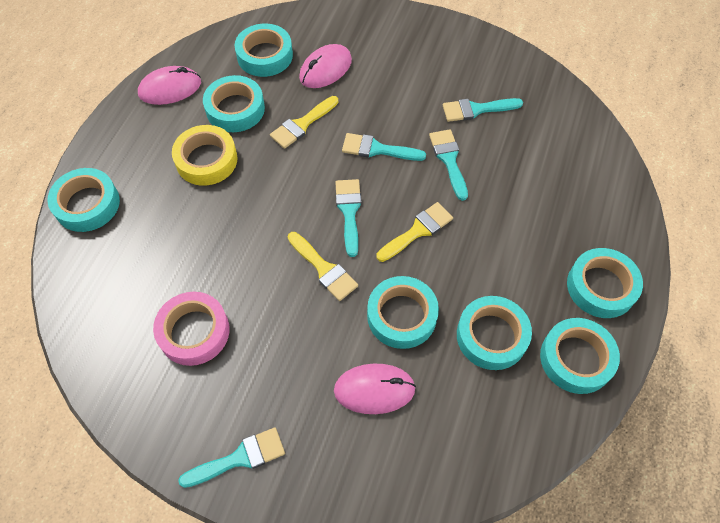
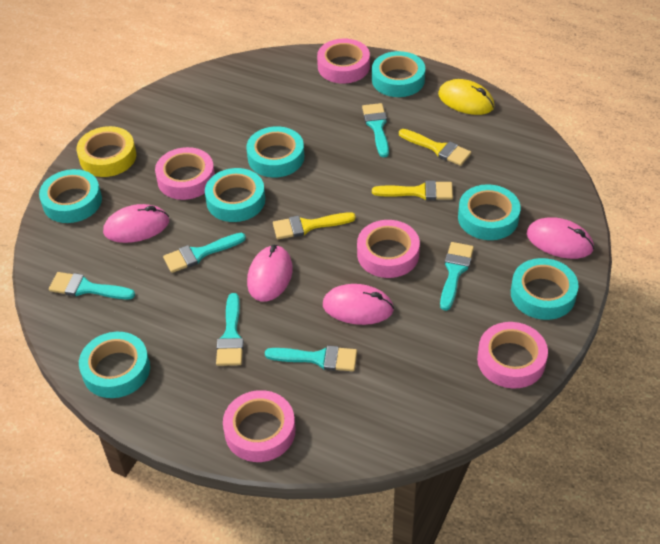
pink mouse: [138,66,201,105] [299,44,352,88] [334,363,416,414] = 3 -> [103,204,169,243] [247,245,293,302] [323,284,394,325] [527,217,594,259] = 4
pink tape: [153,292,229,366] = 1 -> [155,147,215,200] [223,390,296,462] [317,39,370,84] [357,220,420,278] [477,322,548,389] = 5
turquoise brush: [178,427,285,488] [335,179,362,257] [342,133,426,161] [429,129,468,201] [443,98,523,122] = 5 -> [49,272,135,300] [163,233,246,273] [216,293,244,366] [265,346,357,371] [362,103,389,158] [440,242,474,311] = 6
yellow mouse: none = 0 -> [438,79,495,115] = 1

